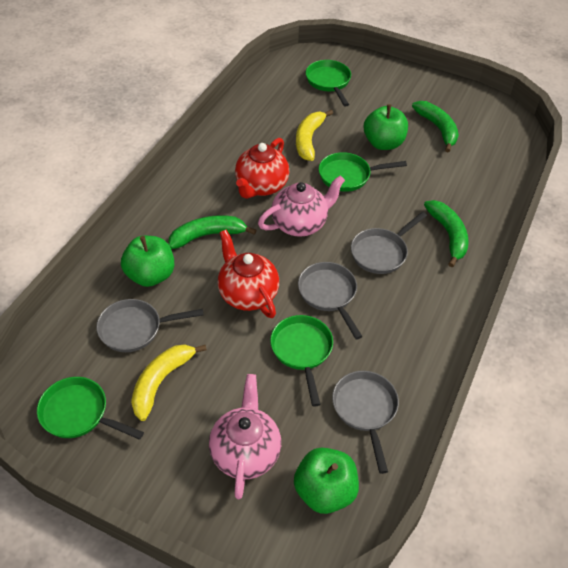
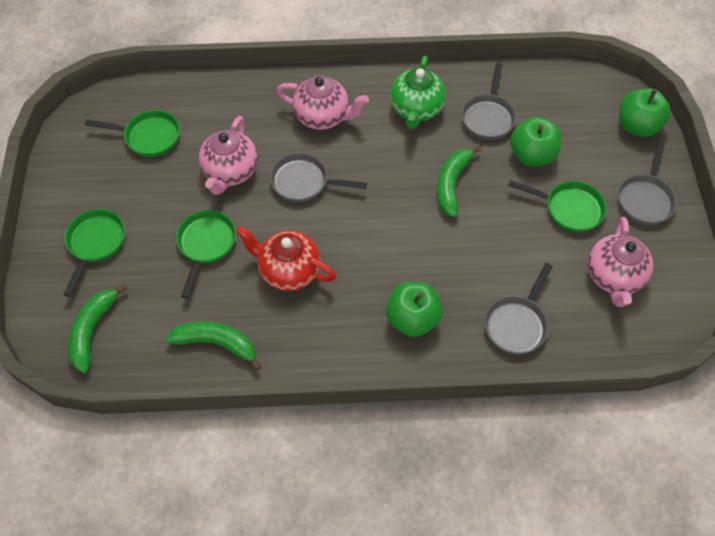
green teapot: none = 0 -> [390,56,446,129] = 1
pink teapot: [209,374,281,499] [258,175,345,237] = 2 -> [199,116,258,195] [276,76,369,130] [588,217,654,307] = 3
red teapot: [218,230,279,318] [235,138,289,199] = 2 -> [236,226,337,291] = 1
yellow banana: [131,344,207,421] [296,110,333,161] = 2 -> none = 0

